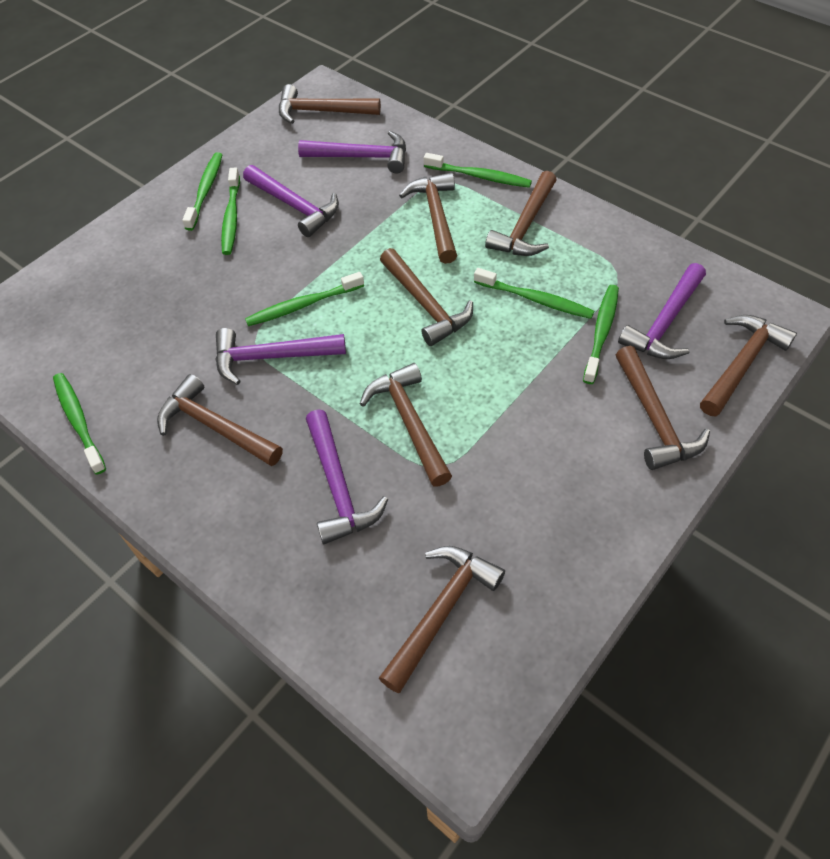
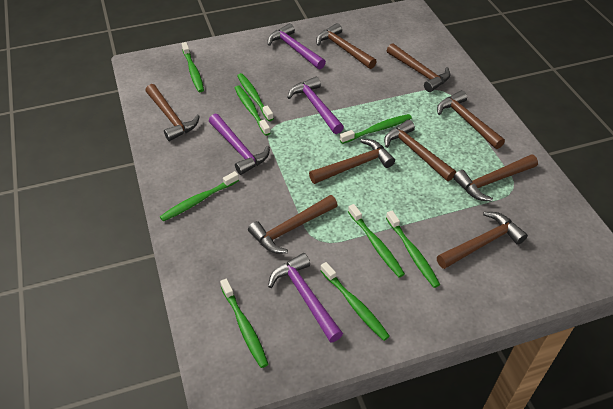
green toothbrush: [53,373,106,474] [182,152,222,231] [221,168,240,255] [245,272,364,326] [424,153,532,188] [474,268,594,319] [583,285,619,384] = 7 -> [160,171,239,221] [182,42,204,92] [220,279,268,368] [235,86,270,136] [237,73,274,121] [320,262,390,341] [340,114,412,144] [348,204,405,278] [386,210,440,288] = 9
purple hammer: [215,328,346,385] [243,165,339,237] [298,131,406,174] [306,409,388,544] [618,263,706,359] = 5 -> [209,114,270,175] [268,23,326,69] [268,253,343,343] [287,77,344,134] = 4

